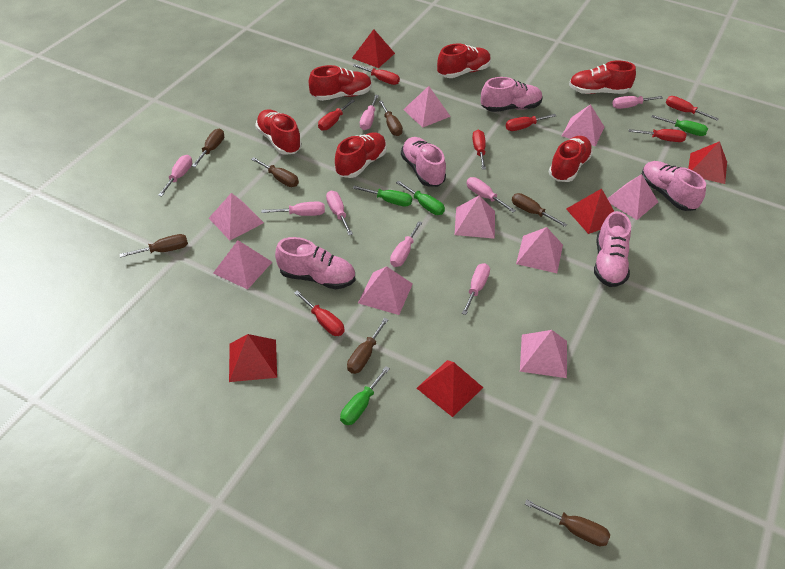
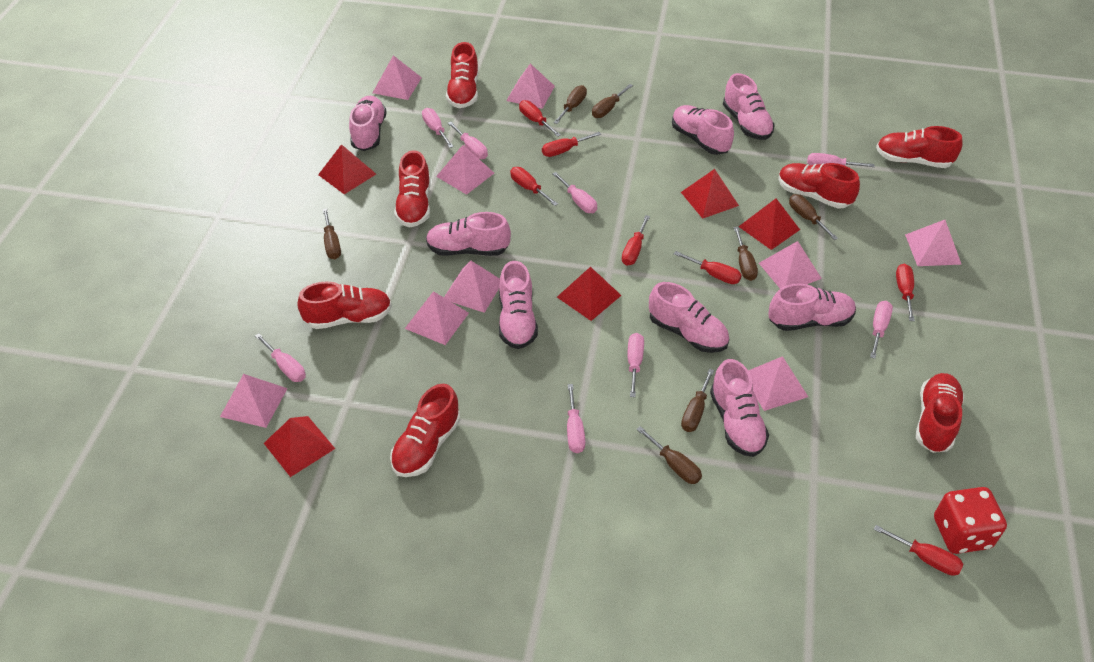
green screwdriver: [340,366,390,425] [353,186,412,206] [396,181,445,215] [652,115,708,136] = 4 -> none = 0
pink shoe: [275,237,355,289] [401,137,446,187] [481,77,543,112] [594,211,631,287] [642,161,706,211] = 5 -> [349,96,387,151] [426,212,511,256] [499,261,538,349] [649,282,729,353] [672,105,734,155] [710,359,769,457] [723,73,775,140] [768,284,856,331] = 8
red dice: none = 0 -> [934,487,1007,554] = 1
red shoe: [255,109,302,155] [309,65,372,101] [335,132,387,178] [437,44,491,78] [549,136,593,182] [569,60,636,94] = 6 -> [297,281,392,329] [390,384,460,477] [394,150,431,227] [446,42,479,108] [778,163,860,209] [876,126,963,168] [916,373,964,453] = 7

